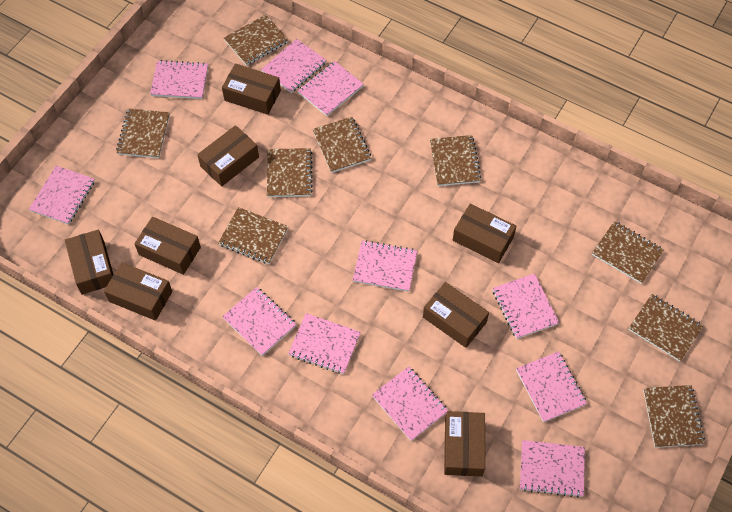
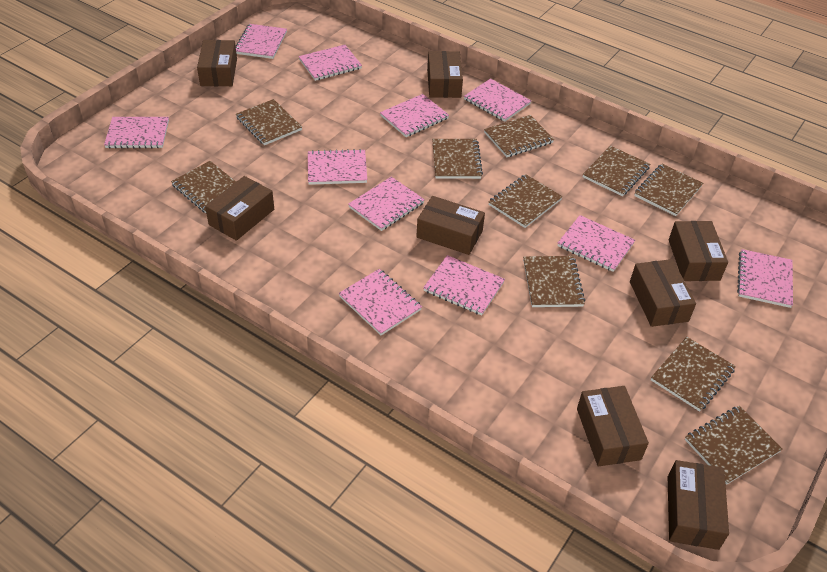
brown notebook: [116,108,170,158] [218,207,289,264] [224,14,288,66] [267,148,313,197] [313,117,371,173] [430,135,481,186] [592,221,664,284] [628,294,704,361] [643,385,705,448] = 9 -> [171,161,236,213] [236,99,302,145] [432,139,483,179] [484,115,554,157] [489,174,563,228] [523,256,585,307] [583,146,650,196] [634,164,703,216] [651,337,736,412] [685,406,782,485] = 10

